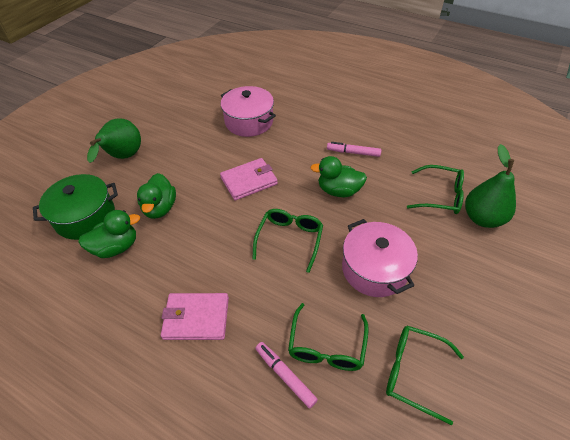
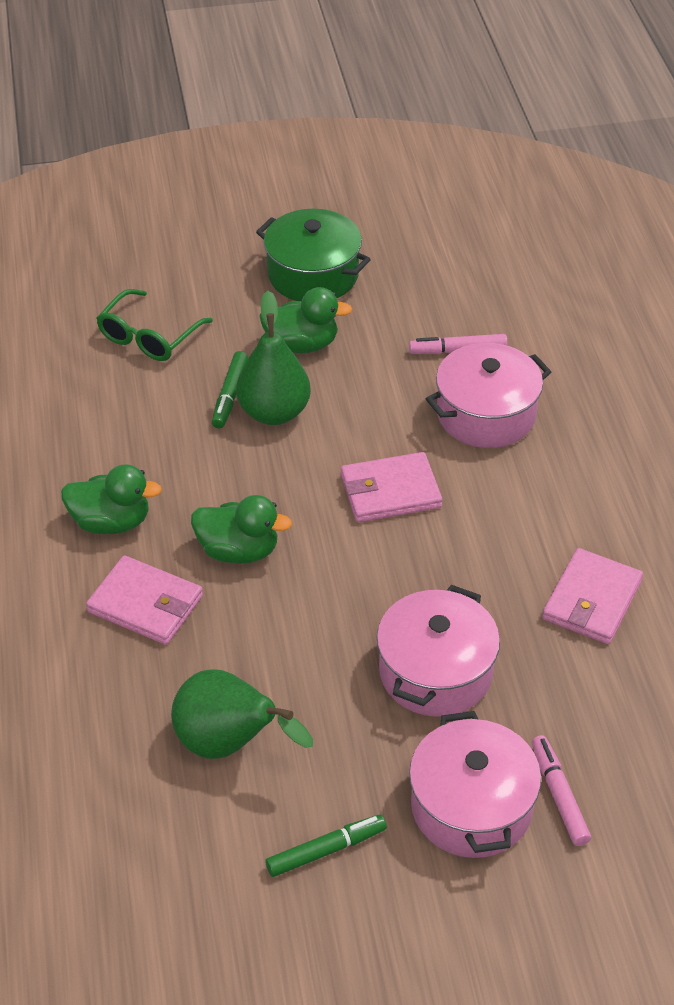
green glasses: [252,209,323,273] [288,303,369,371] [386,326,464,425] [407,165,464,214] = 4 -> [96,289,213,361] = 1
green marker: none = 0 -> [212,351,248,428] [266,815,387,877] = 2
pink pot: [221,86,276,137] [342,219,418,297] = 2 -> [377,585,500,717] [409,711,541,858] [426,343,551,448] = 3
pink wallet: [161,293,229,340] [220,158,278,201] = 2 -> [86,555,203,645] [341,452,442,522] [542,548,643,644] = 3

